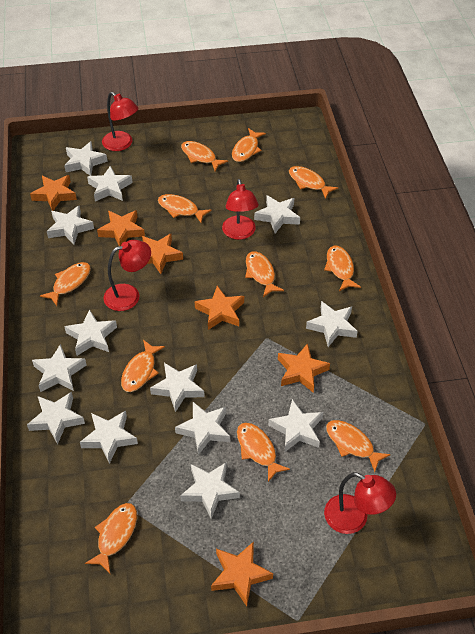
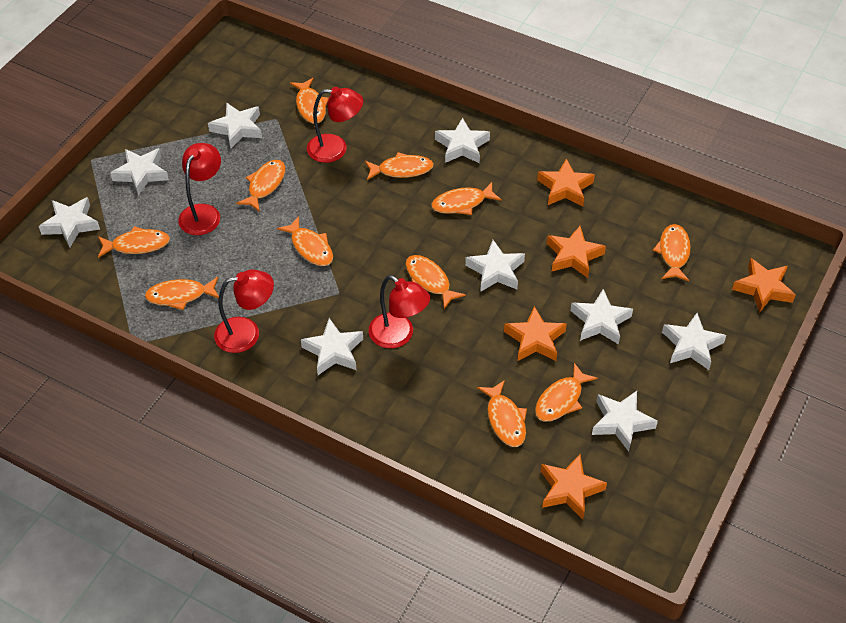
orange star: [30,175,77,211] [97,210,145,246] [142,234,183,274] [195,286,244,330] [211,541,273,606] [278,343,330,393] = 6 -> [504,306,567,361] [537,159,595,207] [541,454,607,519] [547,226,606,278] [732,258,795,313] = 5
white star: [27,392,85,444] [32,344,87,392] [47,206,94,245] [64,141,108,176] [64,309,117,356] [80,410,138,464] [87,166,133,201] [150,363,205,412] [175,402,230,455] [180,462,240,519] [254,195,300,233] [268,399,323,452] [306,301,358,347] = 13 -> [38,197,100,247] [110,148,169,196] [208,103,262,148] [301,318,363,375] [435,117,490,163] [465,240,525,292] [570,289,633,345] [592,391,658,452] [662,313,726,370] = 9

